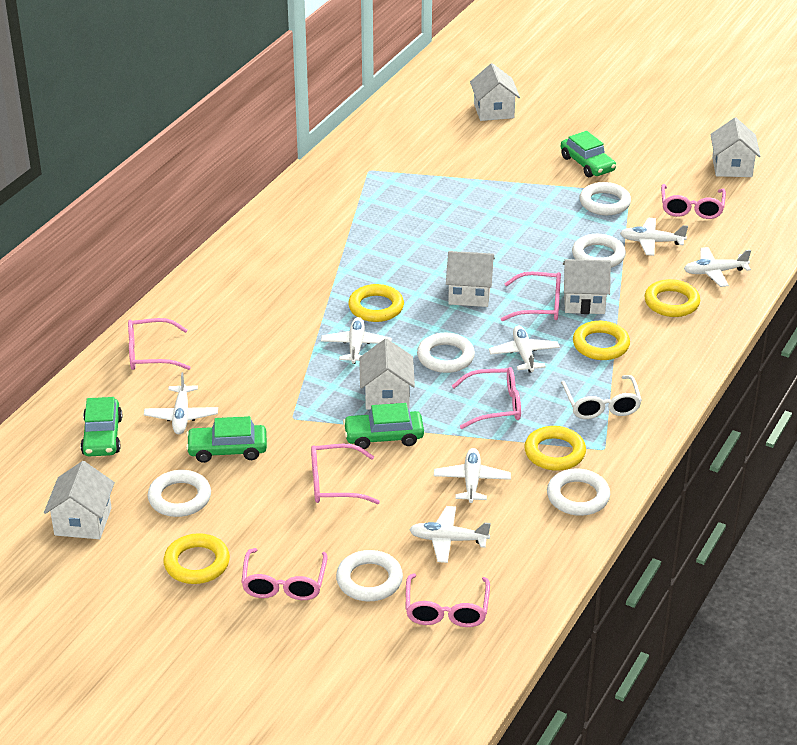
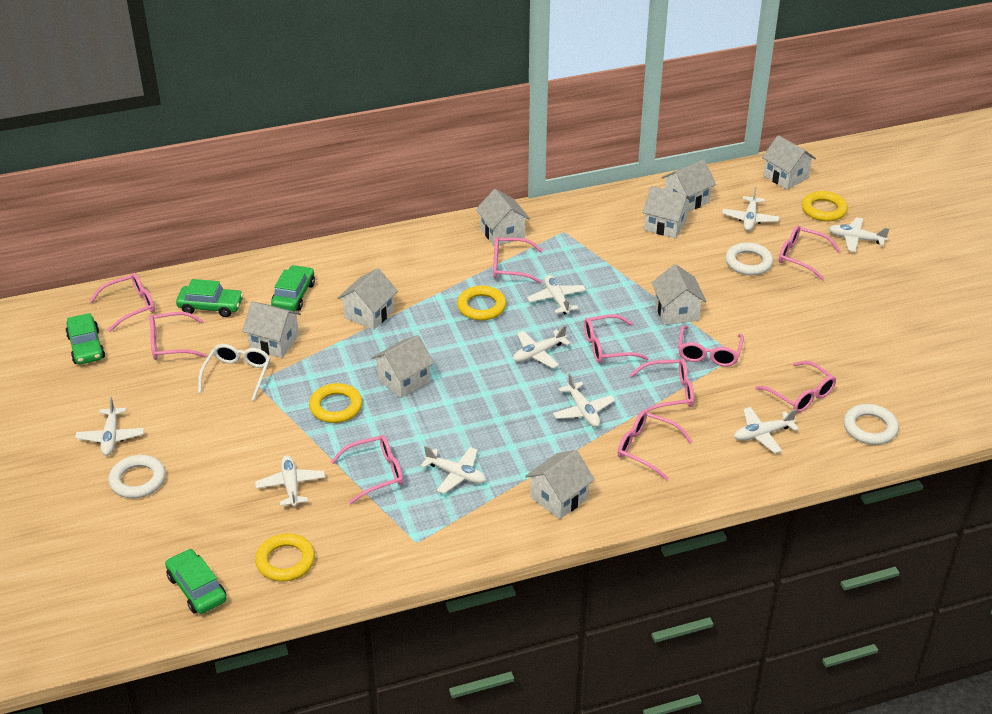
pink glasses: [128,318,191,370] [241,548,328,600] [311,444,380,504] [406,573,490,627] [452,367,521,429] [501,272,561,321] [661,184,726,219] = 7 -> [90,273,155,332] [149,312,207,360] [331,435,403,504] [493,237,543,284] [584,314,649,363] [617,411,693,480] [630,359,694,412] [678,326,744,367] [755,361,836,413] [779,225,841,280] = 10
white house: [44,461,115,539] [359,338,415,409] [446,251,495,307] [470,63,520,121] [563,259,611,314] [710,118,761,177] = 6 -> [242,302,301,358] [338,268,398,330] [371,335,434,398] [476,189,530,245] [525,450,595,519] [643,186,692,238] [652,264,707,325] [661,160,716,212] [762,135,816,190] = 9
white plane: [144,372,218,434] [321,317,392,364] [409,506,491,563] [434,448,511,503] [489,326,560,373] [620,218,688,256] [684,247,751,287] = 7 -> [75,397,144,456] [255,455,325,507] [421,446,486,494] [513,325,571,368] [527,275,586,314] [553,373,615,427] [722,187,779,231] [734,407,799,453] [829,217,890,252] = 9
white ring: [148,470,211,517] [336,550,403,601] [417,333,475,373] [547,469,610,516] [572,234,626,268] [580,182,631,215] = 6 -> [108,455,166,498] [725,242,773,275] [844,404,899,445] = 3
yellow ring: [163,533,230,584] [348,284,404,322] [524,426,586,471] [573,321,630,360] [645,279,700,317] = 5 -> [255,533,315,582] [309,383,363,423] [457,286,506,321] [802,191,848,222] = 4

